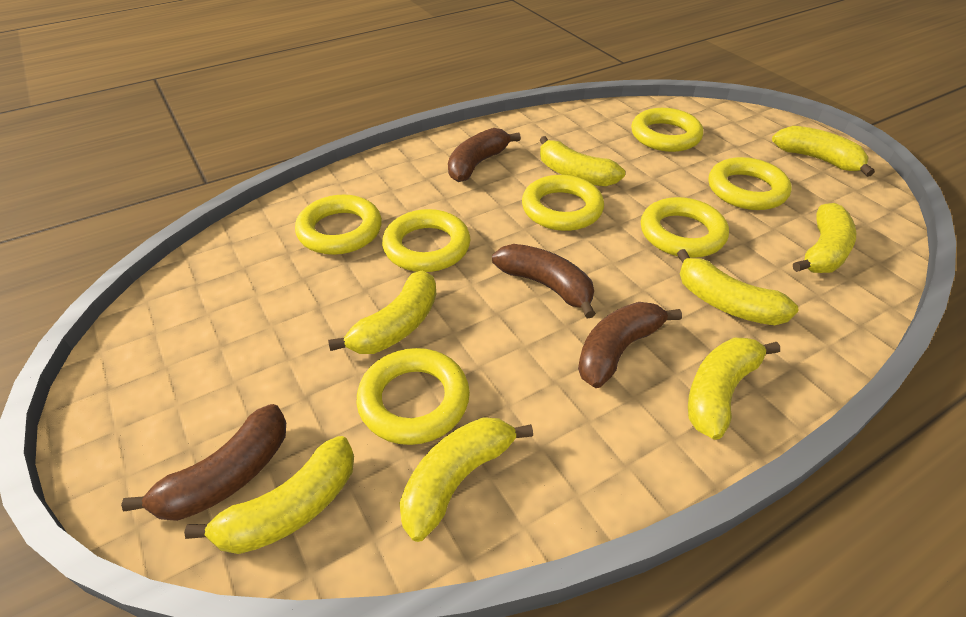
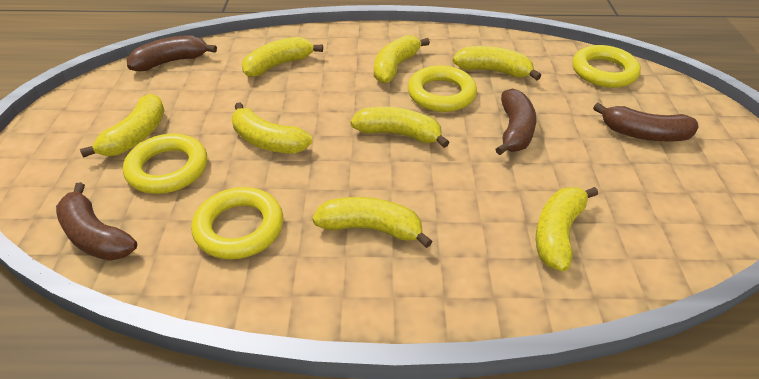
yellow ring: [295,195,382,255] [357,348,470,445] [382,209,470,272] [522,175,604,231] [631,108,703,152] [641,197,729,258] [709,157,792,210] = 7 -> [123,134,207,194] [191,187,283,259] [408,65,477,112] [572,45,641,88] = 4

